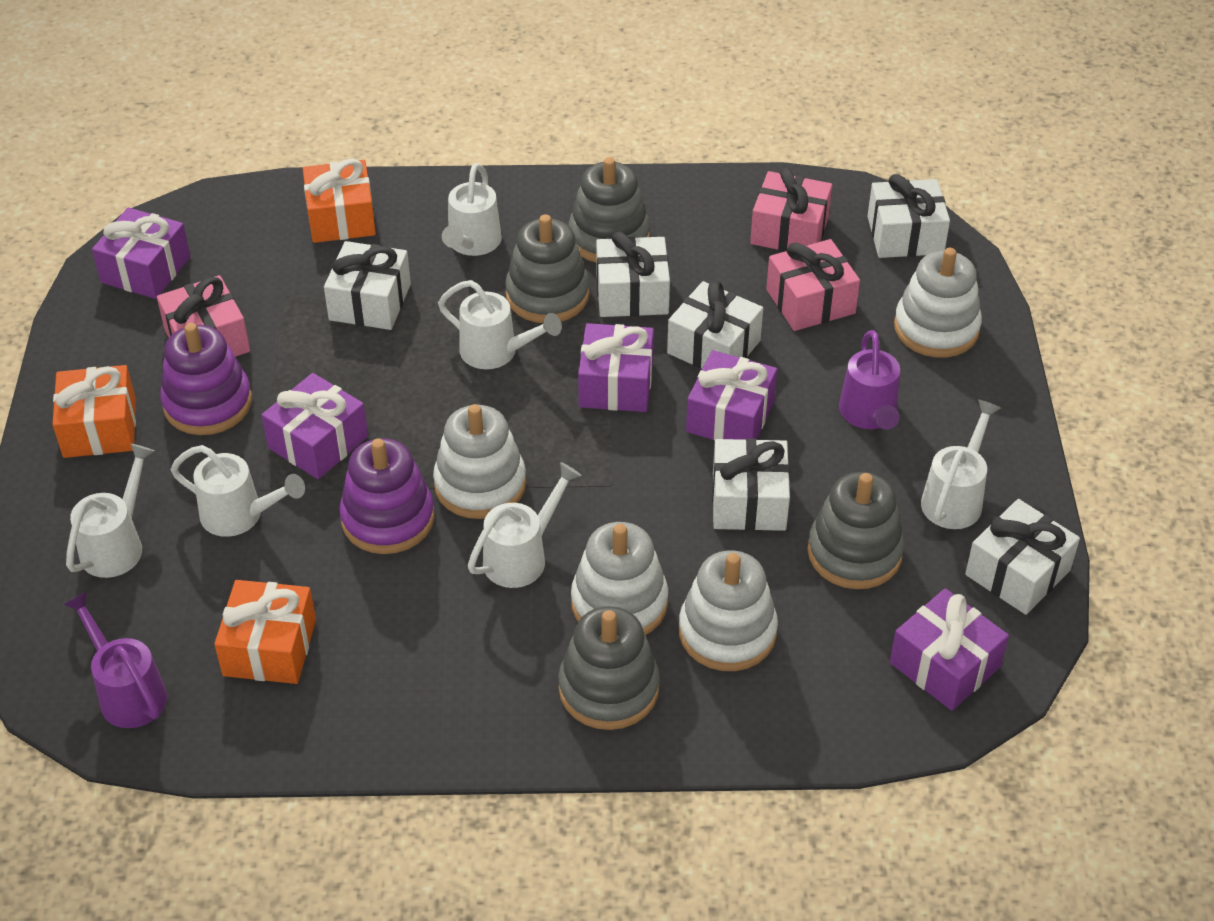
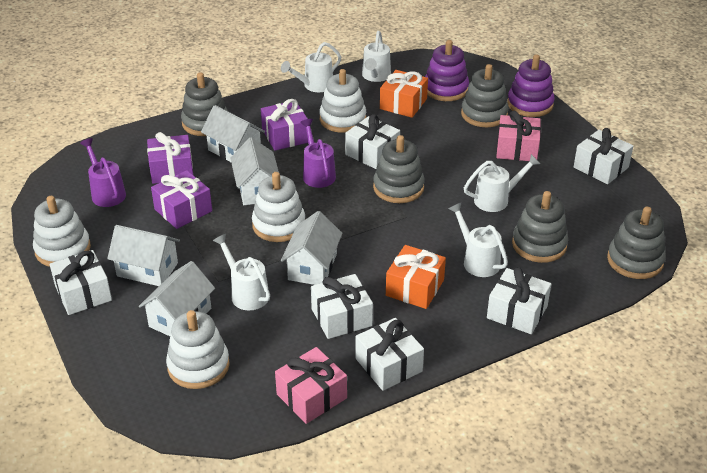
grey stacking toy: [505,214,590,323] [558,606,660,730] [568,157,650,262] [807,472,904,589] = 4 -> [181,72,228,136] [373,135,425,203] [461,64,509,127] [512,191,568,263] [607,207,666,279] = 5
orange gift: [52,365,136,458] [214,580,316,684] [303,159,376,243] = 3 -> [380,70,428,118] [386,245,446,309] = 2
pink gift: [157,275,250,357] [750,167,832,251] [766,239,860,331] = 3 -> [275,347,347,424] [496,111,541,161] = 2
purple gift: [92,208,191,299] [261,373,368,479] [578,323,654,412] [686,350,777,441] [890,588,1009,711] = 5 -> [147,132,193,184] [151,170,212,229] [261,99,308,150] = 3
white house: none = 0 -> [107,225,180,286] [139,261,215,336] [201,105,265,162] [230,137,279,205] [281,211,342,285] = 5
white watering can: [66,444,154,578] [171,445,305,537] [438,280,562,369] [442,163,502,256] [468,462,582,588] [921,399,1001,529] = 6 -> [213,234,270,310] [281,42,341,92] [362,31,391,82] [448,203,508,277] [464,154,540,212] = 5

